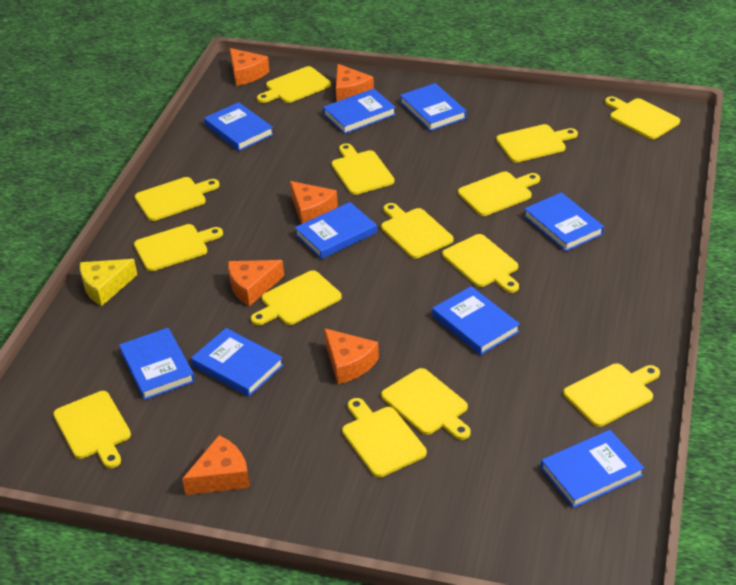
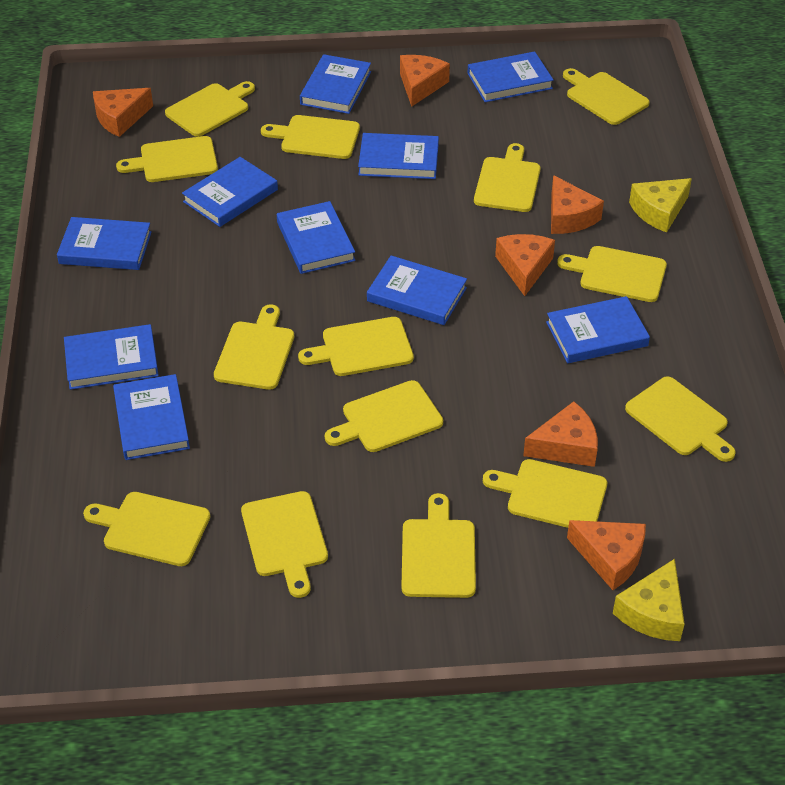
blue book: [119,328,195,400] [191,328,283,397] [204,102,274,151] [295,202,377,259] [323,88,396,134] [400,83,467,131] [432,286,520,355] [524,192,604,252] [541,430,644,508] = 9 -> [57,217,152,270] [64,324,159,390] [113,374,190,460] [182,157,278,227] [277,201,356,274] [300,54,371,114] [358,133,439,179] [367,256,467,325] [467,51,554,102] [546,296,650,363] = 10
yellow cheese: [80,259,137,306] = 1 -> [613,559,685,641] [629,178,692,233] = 2

